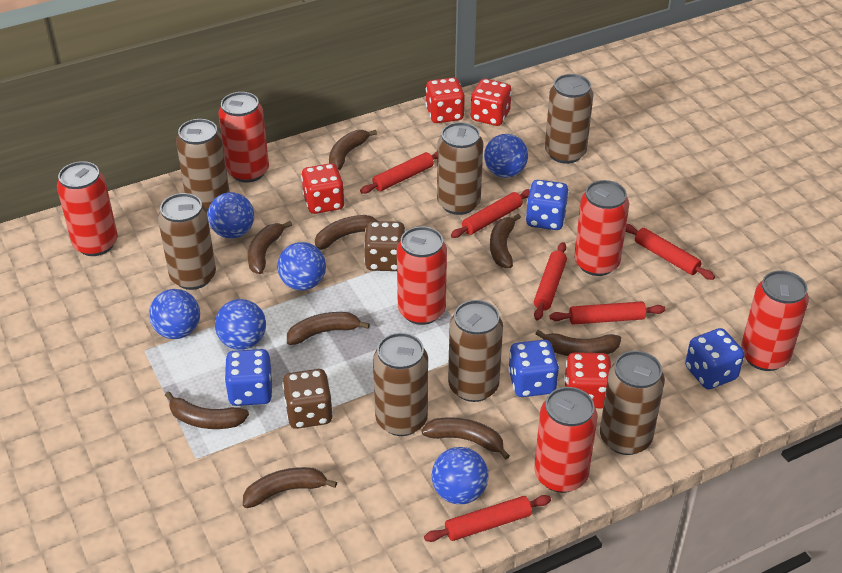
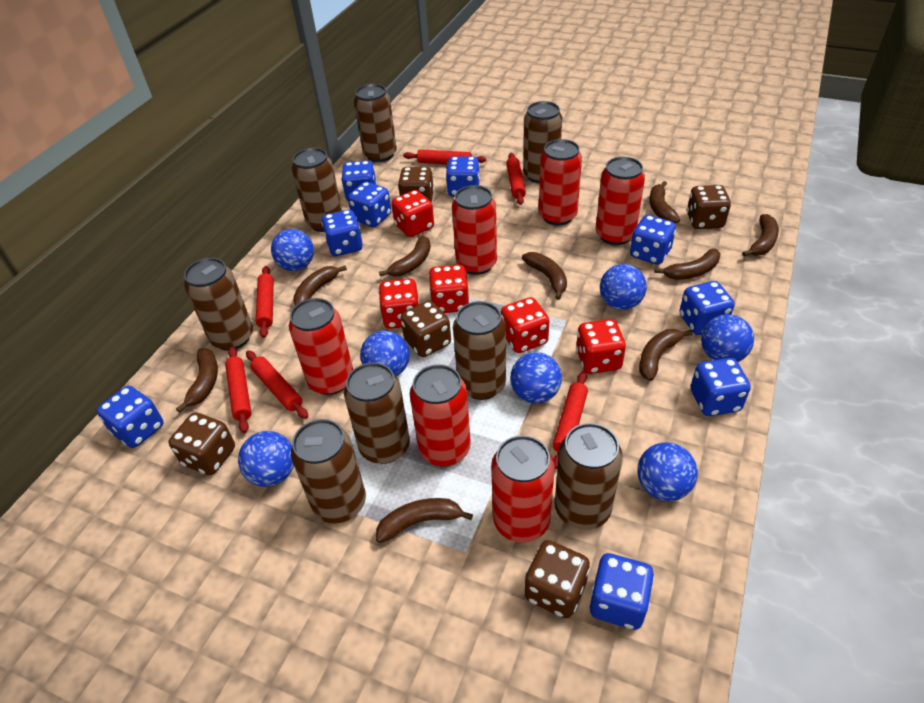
blue ball: [149,289,200,339] [208,192,254,238] [215,299,266,350] [277,242,326,290] [432,447,489,504] [484,134,528,178] = 6 -> [238,431,294,487] [271,229,314,271] [360,330,410,377] [510,352,562,404] [600,264,647,310] [637,442,698,501] [701,314,754,362] = 7
blue dice: [224,349,273,406] [508,340,559,397] [526,180,569,230] [685,328,745,389] = 4 -> [97,386,164,448] [322,210,363,256] [341,161,377,201] [348,182,391,227] [446,156,480,197] [590,553,654,630] [630,215,676,265] [679,281,735,335] [691,358,751,416] = 9
brown can: [158,193,216,290] [176,119,230,211] [373,333,428,436] [437,122,483,215] [448,300,503,402] [545,74,593,164] [600,351,665,455] = 7 -> [184,258,253,351] [291,419,366,523] [292,148,342,232] [344,362,410,464] [354,84,397,162] [453,301,506,400] [523,101,562,183] [555,423,623,530] = 8
brown dice: [282,369,333,429] [364,221,406,271] = 2 -> [169,412,235,475] [398,167,434,203] [401,301,451,357] [525,540,590,618] [687,185,731,229] = 5
red dice: [301,163,345,214] [426,77,465,123] [470,79,512,126] [564,352,611,408] = 4 -> [379,278,419,329] [391,190,434,237] [428,265,470,313] [501,297,549,353] [576,319,626,374] = 5

